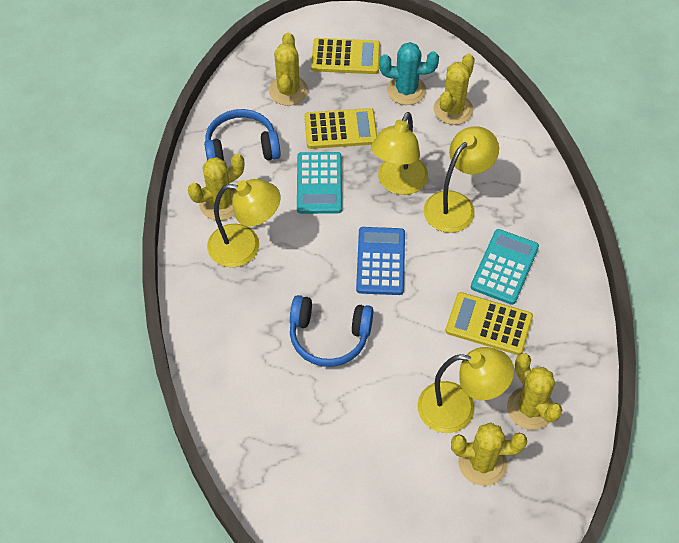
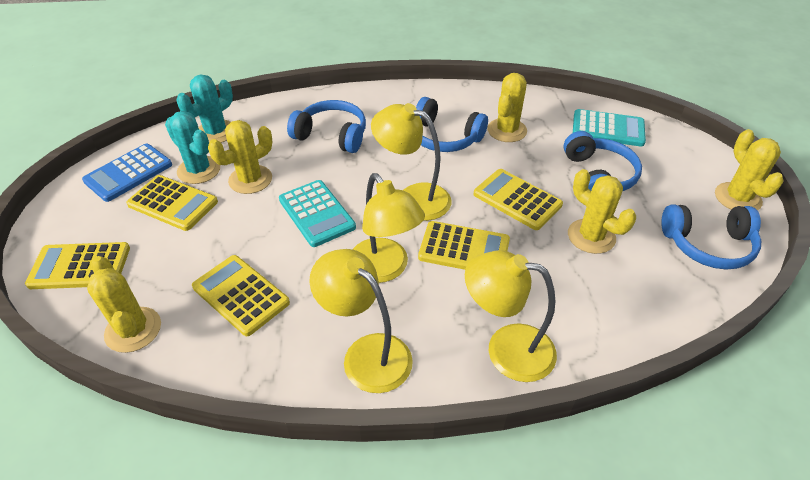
blue headphones: [204,109,281,161] [290,295,373,367] = 2 -> [287,100,366,153] [416,97,488,152] [563,131,642,191] [661,204,761,270] = 4
turquoise cactus: [379,42,439,105] = 1 -> [165,111,220,184] [177,74,233,143] = 2
yellow calculator: [304,108,377,149] [311,38,380,74] [446,292,533,355] = 3 -> [25,242,130,289] [126,175,218,231] [192,255,290,336] [418,221,510,270] [473,169,563,230] = 5

